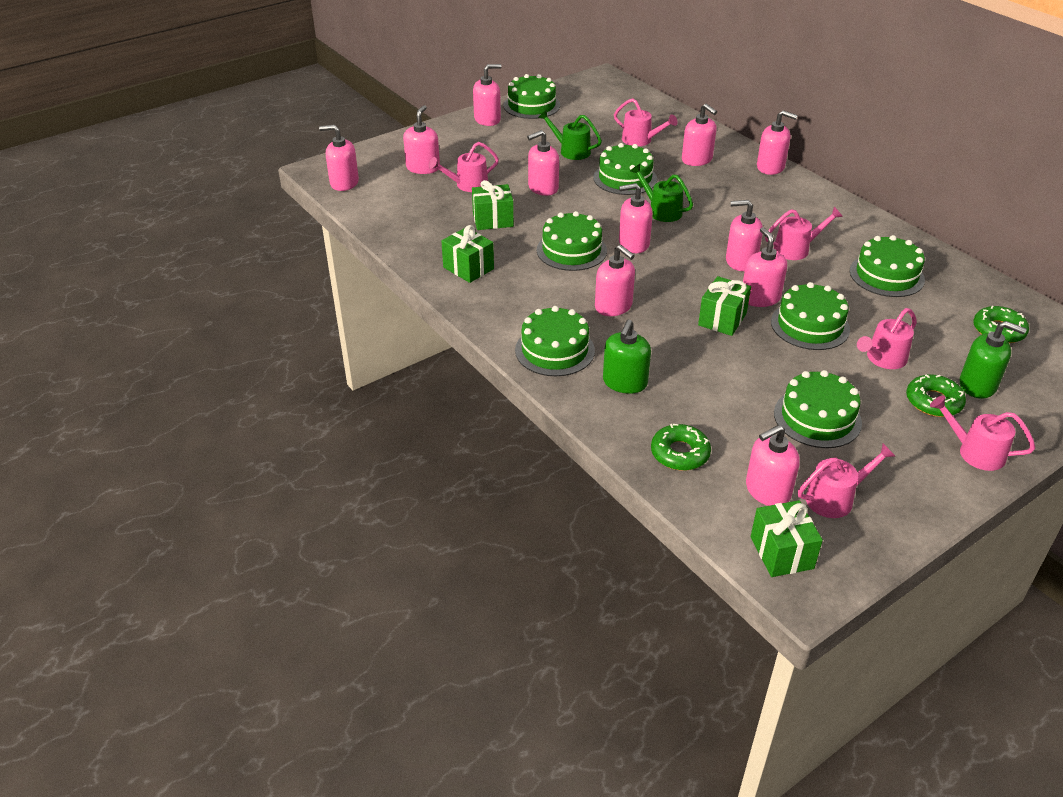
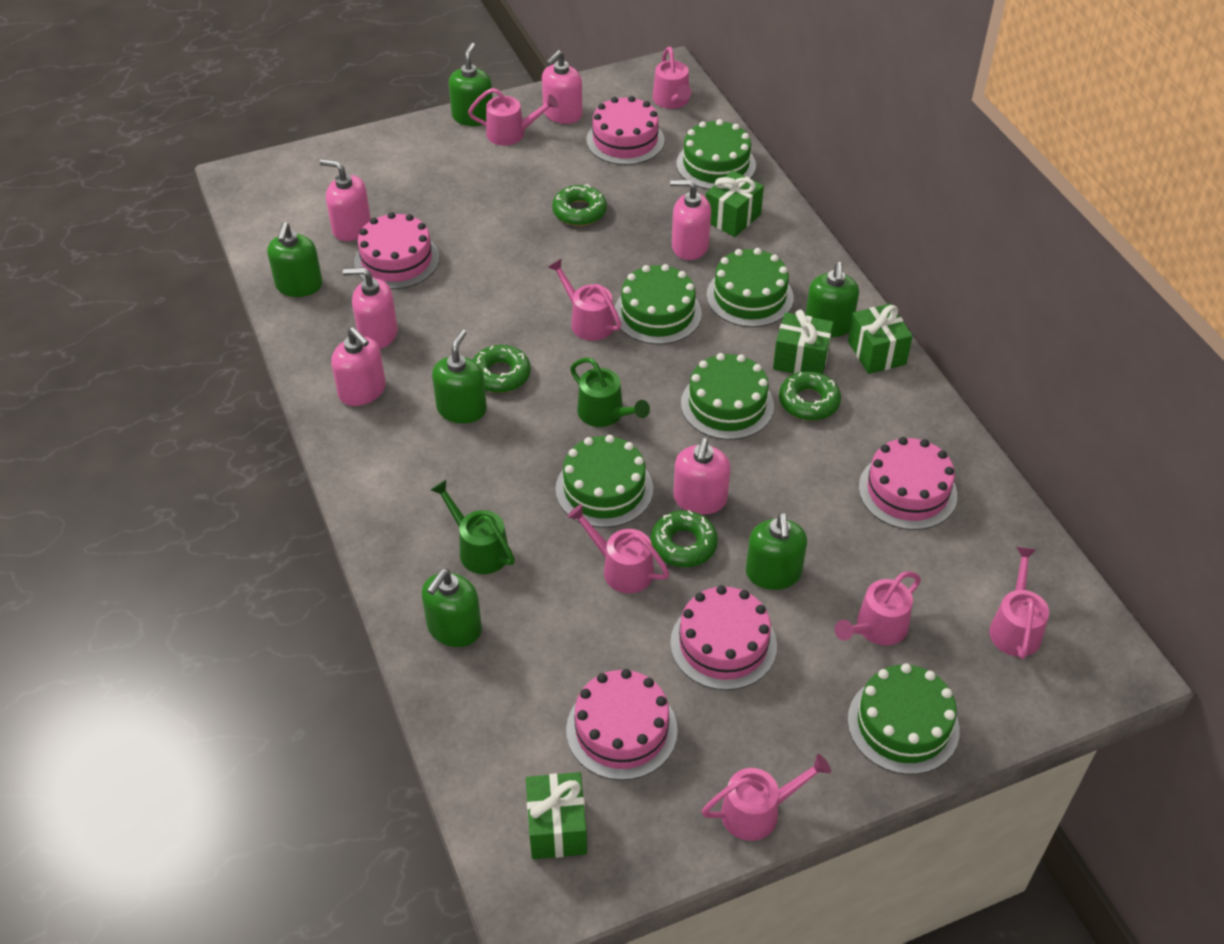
green cake: [503,74,560,119] [515,306,595,376] [537,211,607,271] [593,143,657,195] [771,282,850,350] [774,370,862,448] [849,235,925,297] = 7 -> [556,435,653,528] [615,264,702,345] [676,119,756,189] [681,353,774,440] [706,248,794,327] [848,664,960,775] = 6
green donut: [651,424,711,471] [906,374,966,417] [973,306,1029,343] = 3 -> [473,345,531,393] [552,184,607,226] [651,510,718,567] [779,371,841,421] = 4
green soap dispenser: [603,320,651,394] [960,321,1027,399] = 2 -> [267,222,323,297] [421,569,482,647] [432,329,487,423] [449,43,493,126] [746,513,807,590] [805,262,859,337] = 6
pink cake: none = 0 -> [354,212,439,289] [566,669,678,780] [586,96,664,165] [670,585,777,690] [859,437,957,530] = 5
pink soap dispenser: [319,125,359,191] [403,105,440,174] [473,64,502,126] [527,130,559,196] [595,245,635,316] [619,183,653,253] [682,103,717,166] [726,200,763,271] [743,227,787,307] [746,425,800,506] [757,110,798,175] = 11 -> [320,159,371,241] [331,327,386,406] [343,267,398,349] [542,50,582,124] [670,180,711,260] [673,438,730,515] = 6
pink watering can: [429,142,499,192] [614,98,677,146] [765,207,843,260] [798,444,895,518] [857,308,917,369] [930,396,1035,471] = 6 -> [468,88,558,146] [548,258,621,341] [567,504,669,593] [652,47,691,109] [702,754,831,841] [835,571,921,646] [989,547,1049,659] = 7

